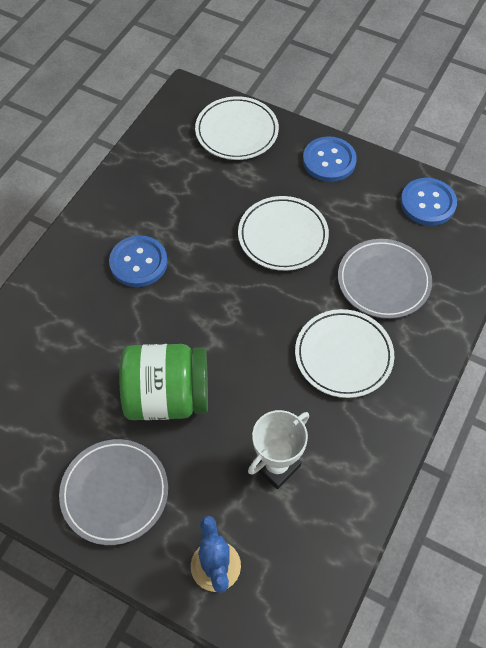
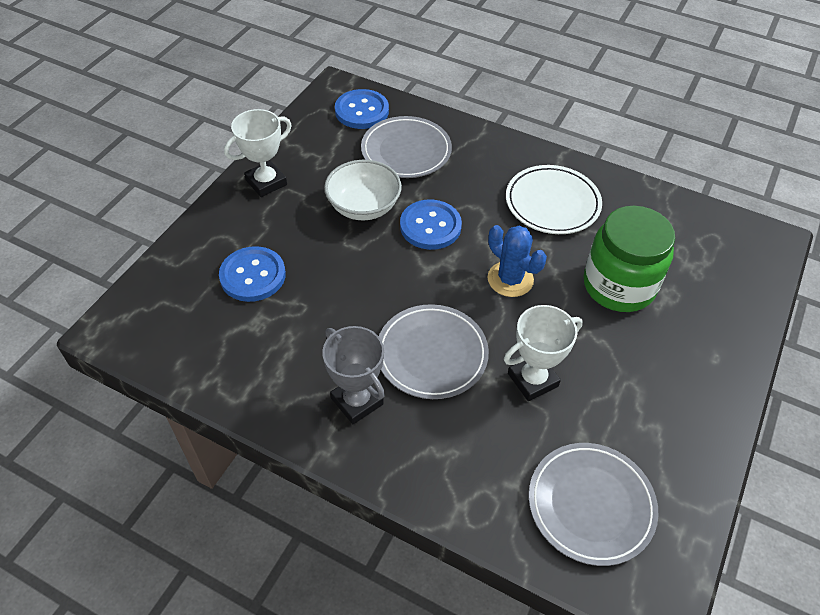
grey plate: [59,439,168,545] [338,239,432,319] = 2 -> [361,116,452,178] [379,304,489,399] [529,443,659,566] = 3
grey trophy: none = 0 -> [322,326,385,424] = 1
white bowl: none = 0 -> [324,160,402,220] = 1
white plate: [195,96,279,160] [238,196,329,271] [295,309,394,398] = 3 -> [506,165,602,234] = 1
white trophy: [248,410,309,489] = 1 -> [224,109,292,197] [504,305,583,401] = 2

